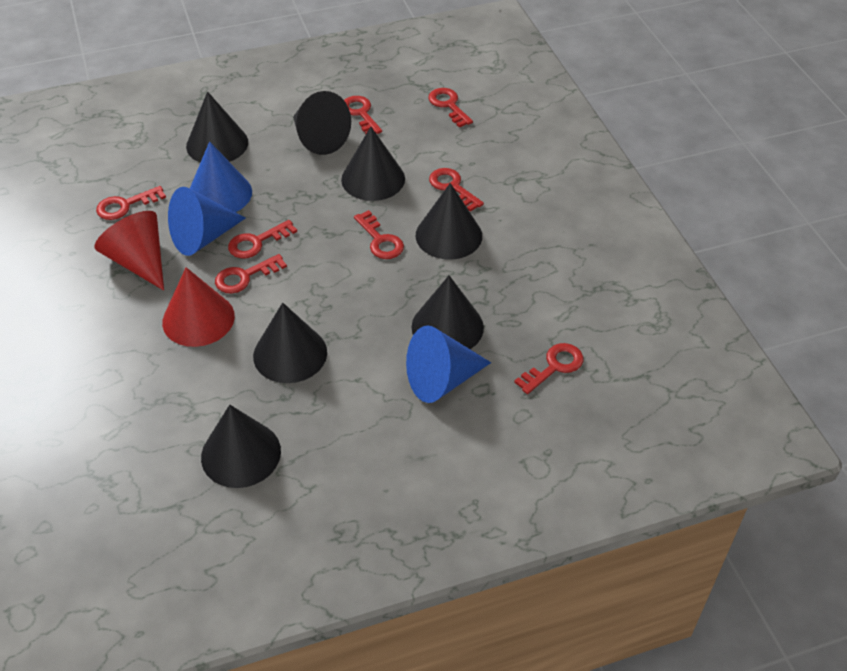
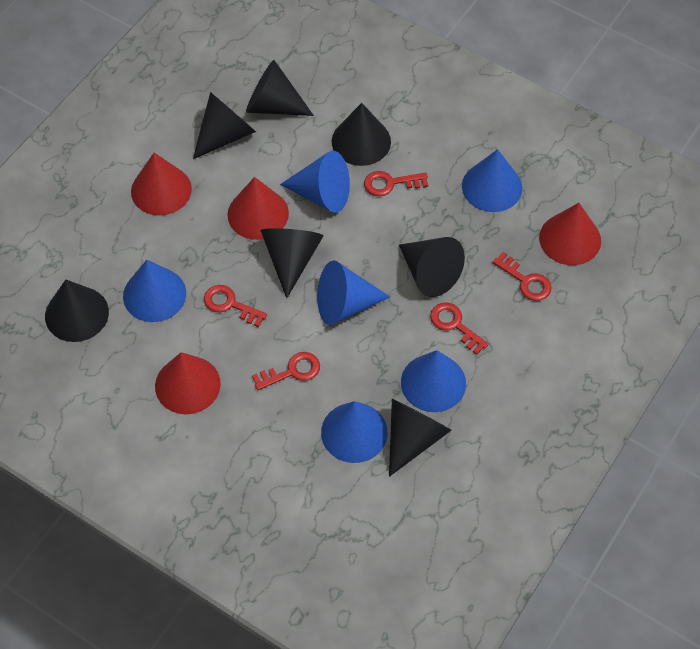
blue cone: [168,187,246,256] [190,141,252,212] [406,325,491,403] = 3 -> [123,260,186,322] [280,151,350,213] [317,260,390,325] [321,401,388,463] [401,350,466,412] [462,149,522,212] = 6
red cone: [95,211,164,291] [162,267,235,347] = 2 -> [131,153,192,216] [155,352,221,414] [227,177,289,240] [539,203,601,265] = 4
red key: [96,186,166,220] [215,254,287,293] [228,220,297,258] [344,96,382,134] [354,210,404,259] [428,88,473,127] [429,168,484,212] [514,343,583,394] = 8 -> [204,285,267,327] [252,352,320,390] [364,171,428,196] [430,303,489,355] [492,252,552,301] = 5

